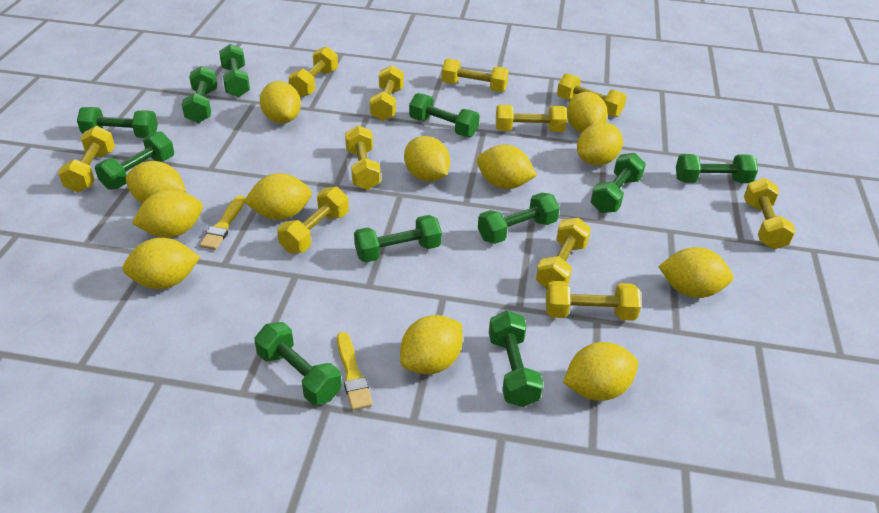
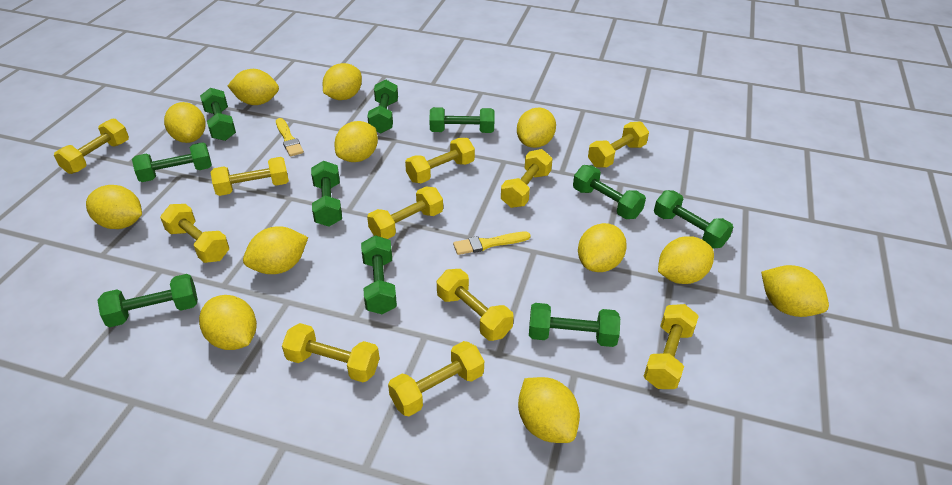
green dumbbell: [77,107,158,138] [95,131,174,190] [182,66,217,123] [219,44,250,97] [254,322,342,405] [354,215,442,263] [409,93,480,137] [478,193,560,244] [489,311,543,407] [591,153,646,213] [676,154,758,183] = 11 -> [98,274,198,327] [132,142,212,182] [200,88,236,141] [311,161,342,226] [361,235,397,314] [367,79,398,133] [429,107,495,133] [529,303,620,347] [573,165,646,219] [654,190,733,248] = 10

